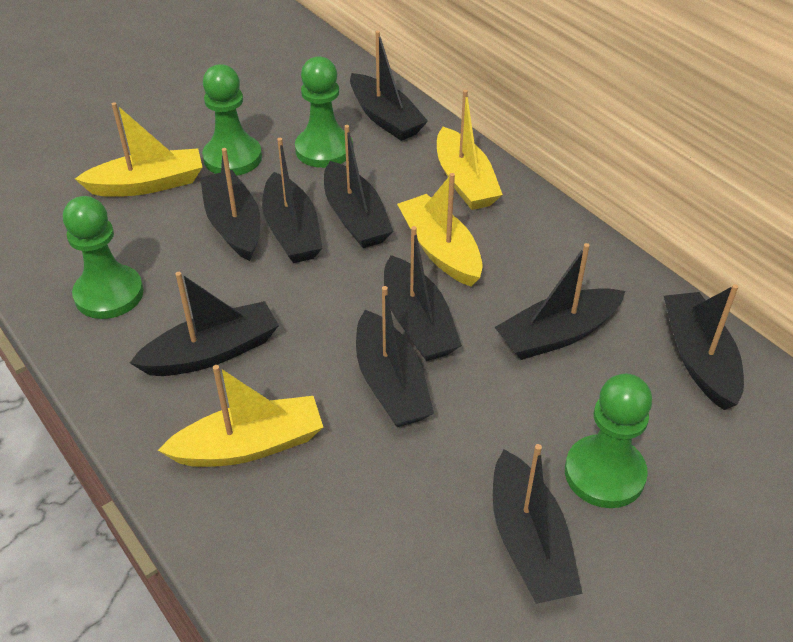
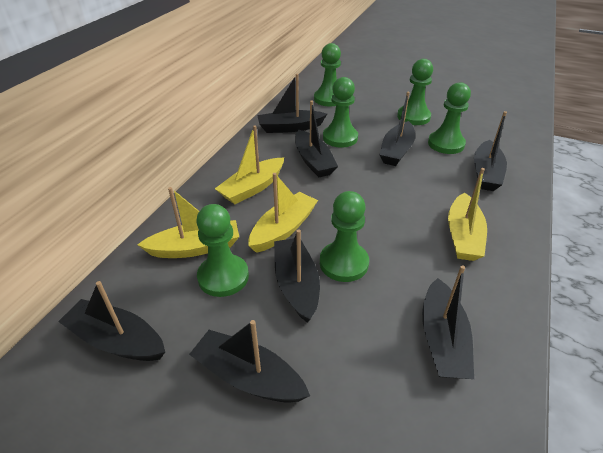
black boat: [130,272,279,376] [200,148,261,261] [262,138,322,263] [324,125,393,248] [350,30,428,141] [356,286,434,427] [384,226,462,361] [493,444,582,604] [494,243,625,360] [664,284,744,410] = 10 -> [58,281,165,361] [189,320,310,403] [257,74,327,133] [274,229,320,322] [295,101,338,177] [379,92,415,166] [422,265,474,379] [474,111,507,191] = 8
green pawn: [63,196,144,319] [202,64,262,176] [295,57,353,168] [565,374,652,508] = 4 -> [196,204,249,297] [314,43,341,107] [320,191,369,282] [323,77,358,148] [397,59,433,125] [428,82,471,154] = 6

